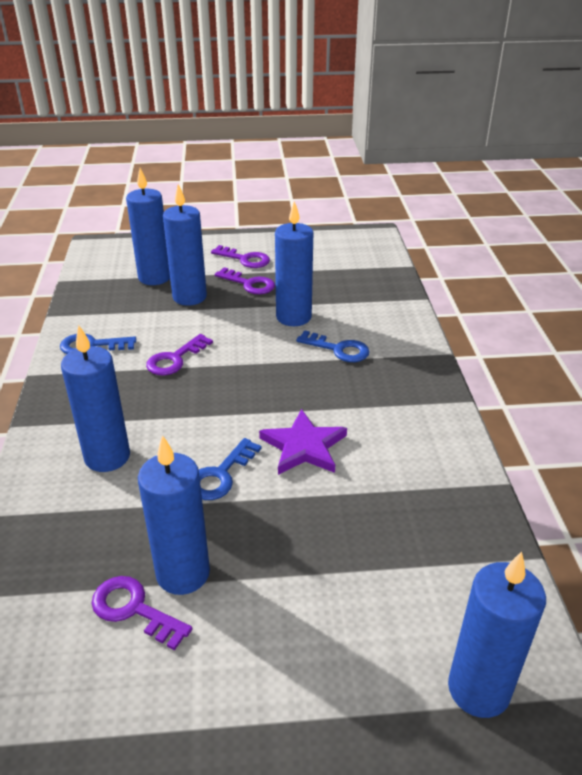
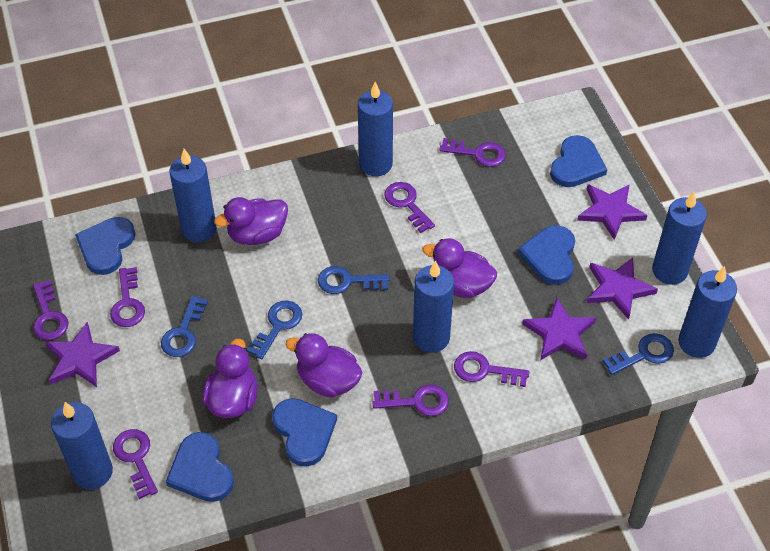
blue heart: none = 0 -> [75,217,136,275] [166,432,234,502] [272,398,337,467] [518,225,575,285] [550,135,607,187] = 5
blue key: [60,334,136,354] [199,438,262,500] [296,330,370,362] = 3 -> [161,296,208,357] [247,300,302,359] [318,266,390,294] [603,333,674,375] = 4
purple duck: none = 0 -> [202,338,258,418] [214,197,288,245] [286,333,362,398] [422,238,497,298] = 4
purple key: [92,576,192,650] [146,334,213,375] [211,245,270,268] [215,267,275,294] = 4 -> [33,280,68,340] [110,267,145,327] [113,429,158,499] [372,385,449,416] [384,182,435,233] [439,138,506,167] [454,351,529,387] = 7
purple star: [259,409,347,475] = 1 -> [45,322,120,387] [522,298,596,360] [577,184,647,240] [587,258,658,320] = 4

